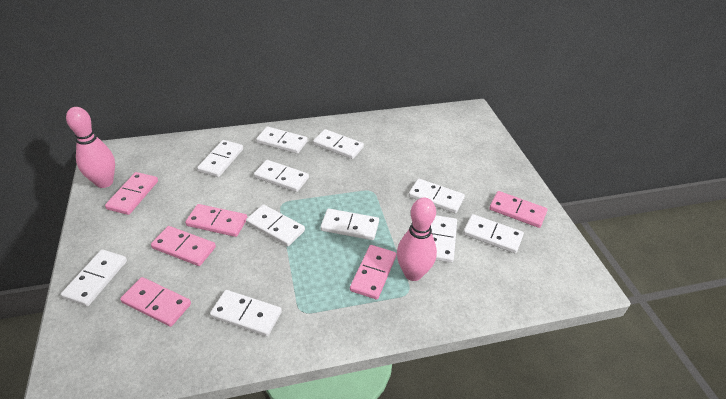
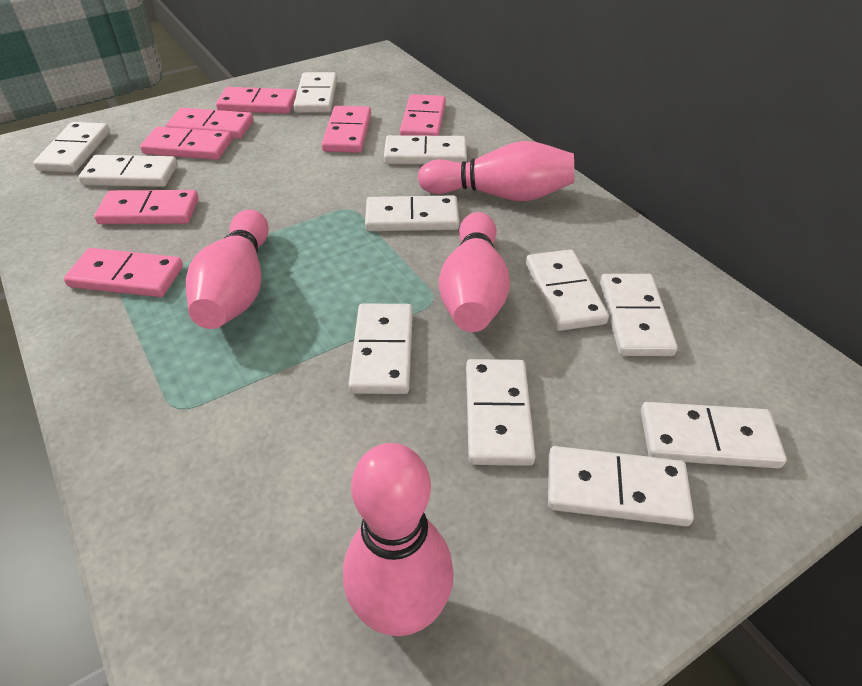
pink bowling pin: [66,107,115,188] [397,198,437,281] = 2 -> [186,210,269,329] [343,443,454,636] [418,141,574,201] [439,212,510,332] = 4
pink domino: [105,172,158,215] [120,277,191,327] [151,226,216,266] [185,204,247,237] [350,245,396,300] [489,191,548,228] = 6 -> [64,248,183,297] [94,190,199,224] [140,127,232,160] [166,108,253,139] [216,87,297,114] [322,106,371,153] [400,94,446,136] = 7

